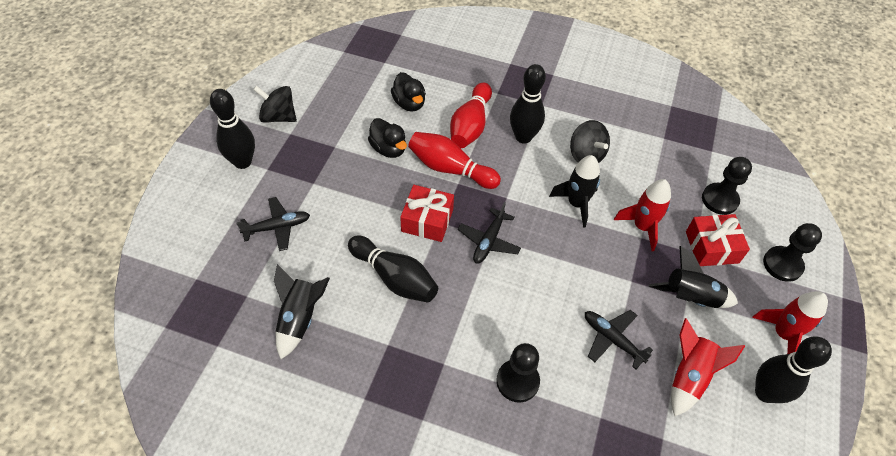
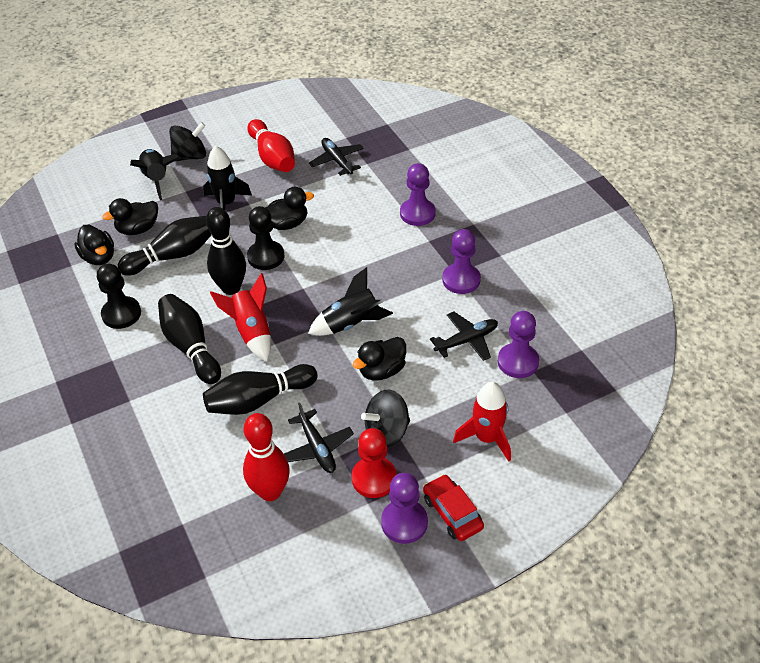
black duck: [368,118,407,158] [391,72,426,112] = 2 -> [74,225,114,265] [102,198,158,235] [265,187,314,230] [353,337,406,381] = 4
black pawn: [496,343,540,403] [702,157,752,215] [763,223,822,282] = 3 -> [97,264,141,329] [247,206,285,270] = 2
purple pawn: none = 0 -> [381,473,428,544] [400,163,436,226] [442,229,481,294] [498,311,539,378] = 4
red car: none = 0 -> [423,474,484,541] = 1
red gift: [400,185,454,242] [686,214,750,266] = 2 -> none = 0
red pawn: none = 0 -> [351,428,397,498] = 1
red rocket: [614,179,671,251] [671,318,745,416] [752,291,828,354] = 3 -> [210,273,271,362] [453,382,511,461] = 2

